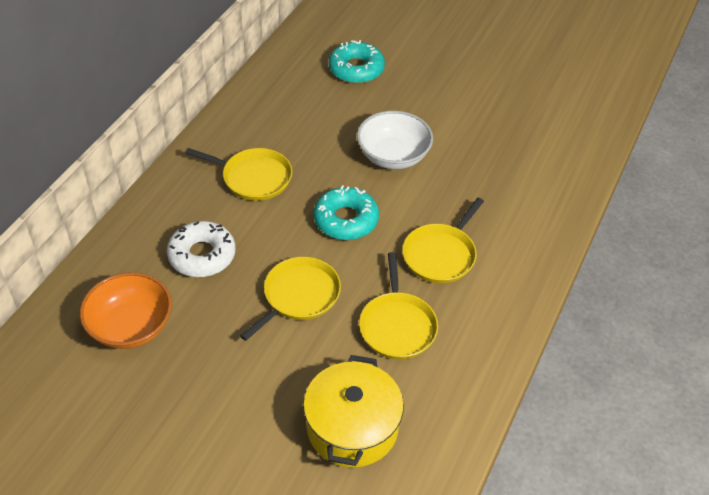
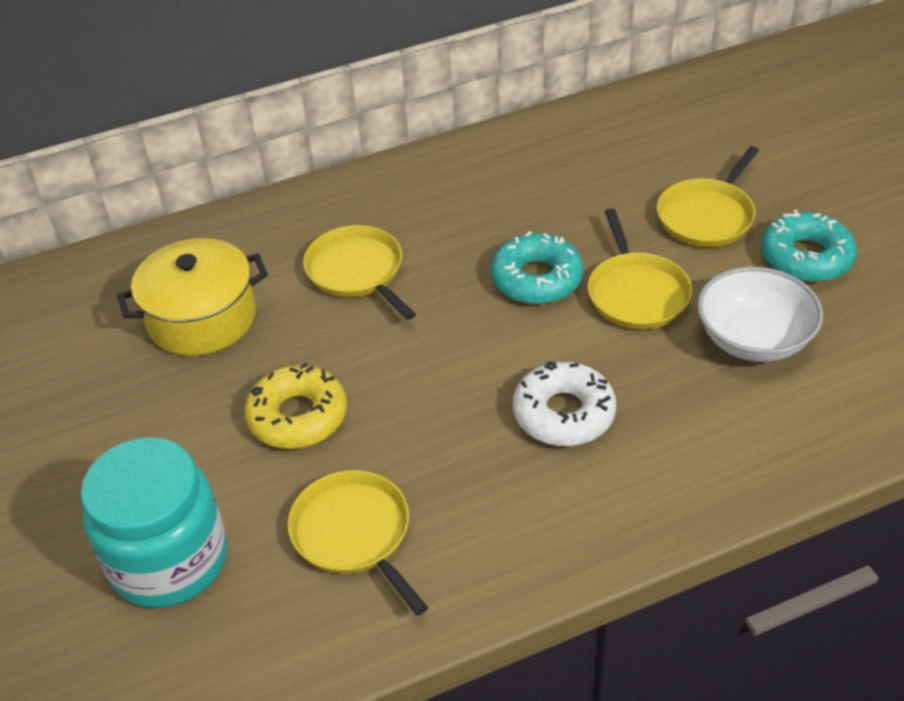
orange bowl: [80,272,172,349] = 1 -> none = 0
turquoise jar: none = 0 -> [81,437,227,608] = 1
yellow donut: none = 0 -> [245,363,347,449] = 1

